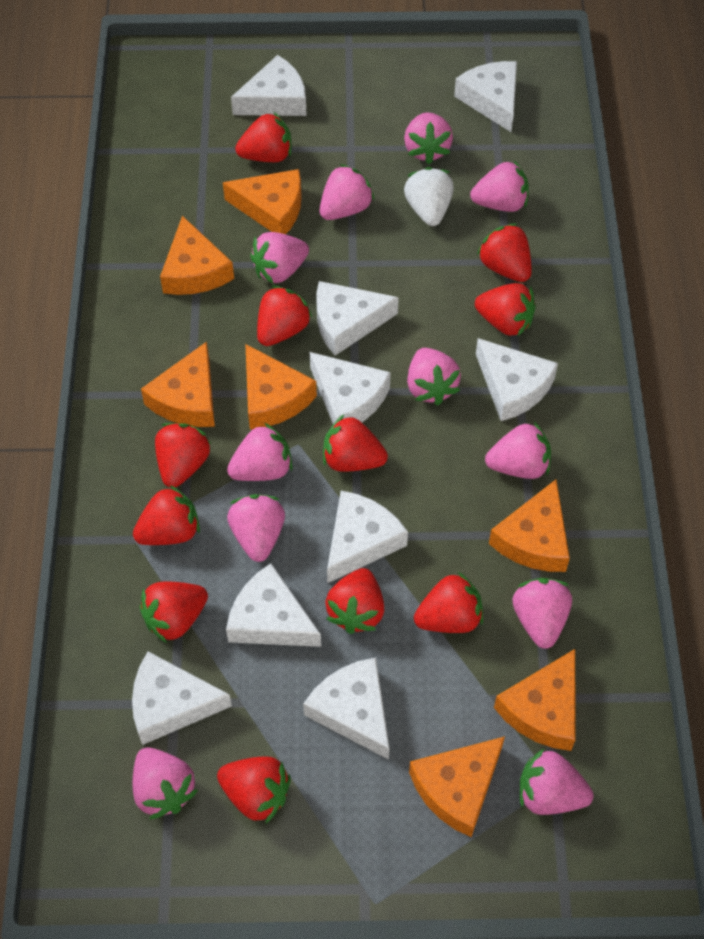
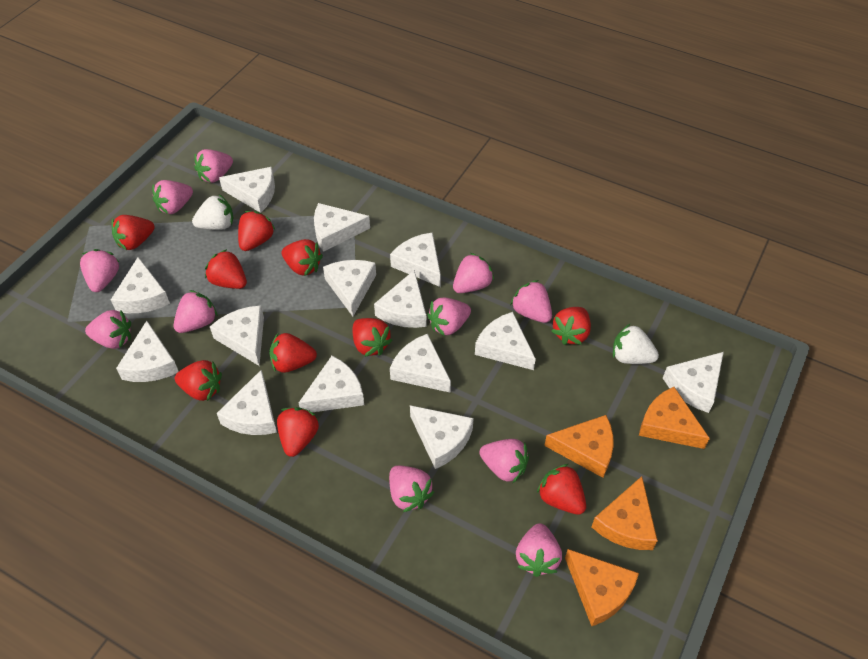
orange cheese: [141,342,215,427] [160,216,234,295] [223,169,302,234] [245,344,317,430] [409,736,505,837] [489,480,570,572] [494,649,576,751] = 7 -> [544,415,613,478] [565,549,639,626] [592,476,658,550] [639,387,710,449] = 4
red strawberry: [133,485,200,545] [139,582,208,643] [155,423,211,488] [217,757,291,823] [235,112,291,162] [257,286,312,346] [323,415,388,472] [325,568,384,634] [414,572,483,633] [475,283,536,337] [477,223,532,282] = 11 -> [112,215,155,250] [175,360,222,401] [205,249,247,289] [238,211,275,251] [269,333,317,373] [277,408,319,457] [282,239,323,276] [352,318,393,357] [537,464,586,515] [551,307,591,345] = 10
white cheese: [132,652,232,745] [226,563,321,647] [231,55,307,116] [303,657,390,760] [310,352,391,424] [316,281,399,355] [327,491,408,583] [454,61,517,132] [476,338,558,421] = 9 -> [111,257,170,313] [116,321,179,382] [210,305,264,366] [217,370,277,435] [219,167,275,213] [299,356,364,412] [314,203,370,252] [323,260,376,316] [374,270,427,328] [390,232,441,287] [390,334,451,393] [410,405,474,469] [475,312,536,370] [663,352,724,413] = 14
white strawberry: [404,167,454,226] = 1 -> [192,194,233,230] [613,324,659,364] = 2

